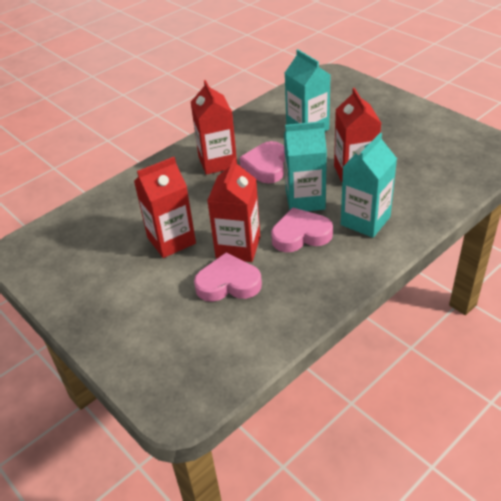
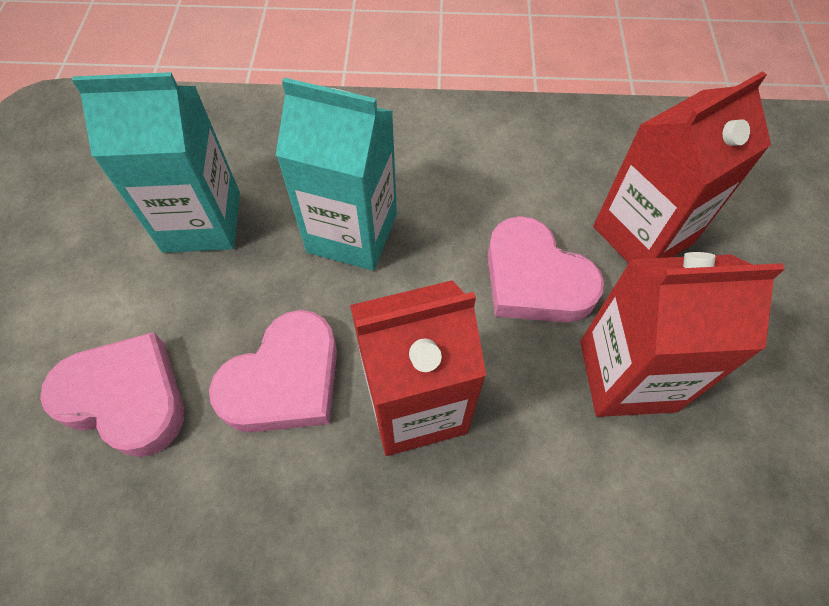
red carton: [134,157,196,258] [191,80,237,175] [207,158,260,262] [334,88,381,182] = 4 -> [350,280,486,456] [580,252,785,417] [593,71,771,263] = 3
turquoise carton: [284,121,327,211] [285,49,331,131] [341,133,397,238] = 3 -> [72,72,240,253] [276,78,397,271] = 2

